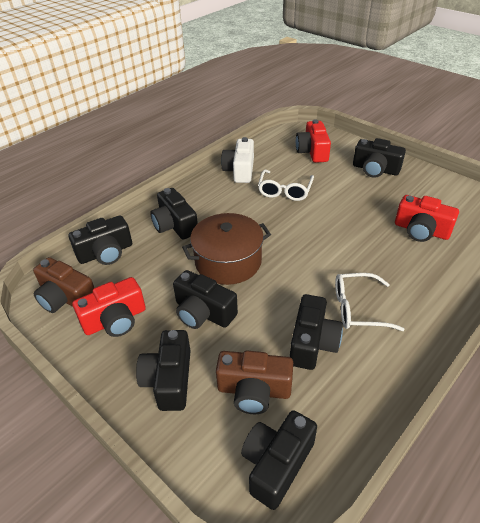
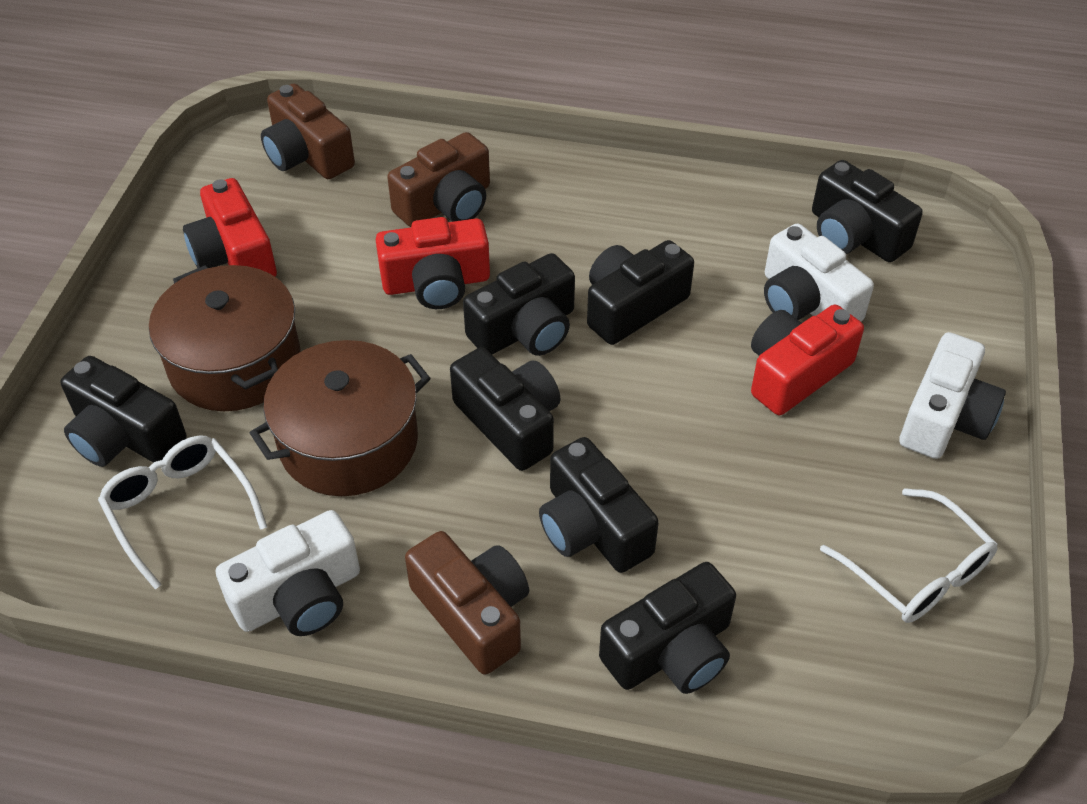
brown camera: [33,257,94,313] [216,351,293,414] = 2 -> [261,84,355,179] [387,132,490,227] [405,531,529,675] = 3
brown pot: [182,213,271,285] = 1 -> [149,265,301,411] [250,340,430,496] = 2
white camera: [221,137,254,183] = 1 -> [216,510,360,636] [764,223,874,322] [899,332,1006,459] = 3

